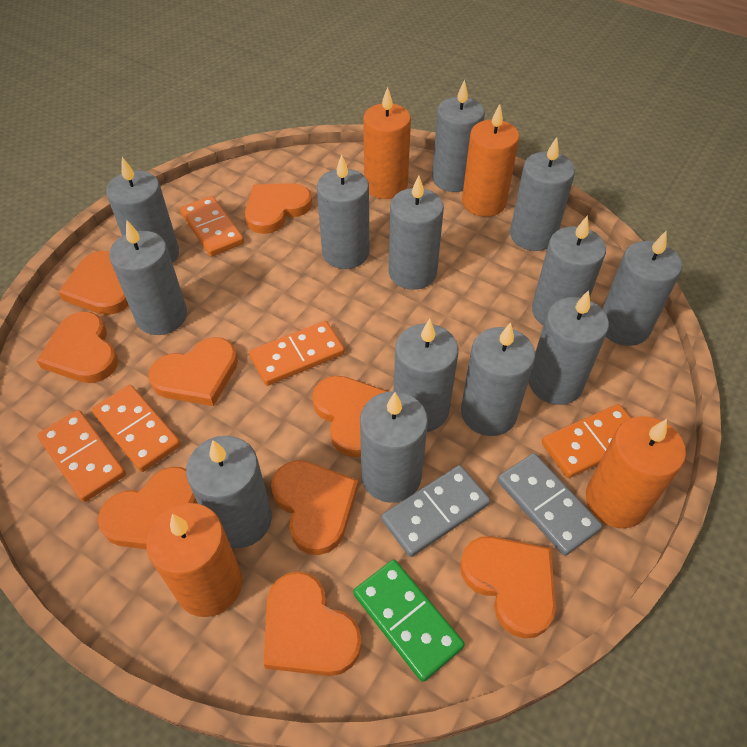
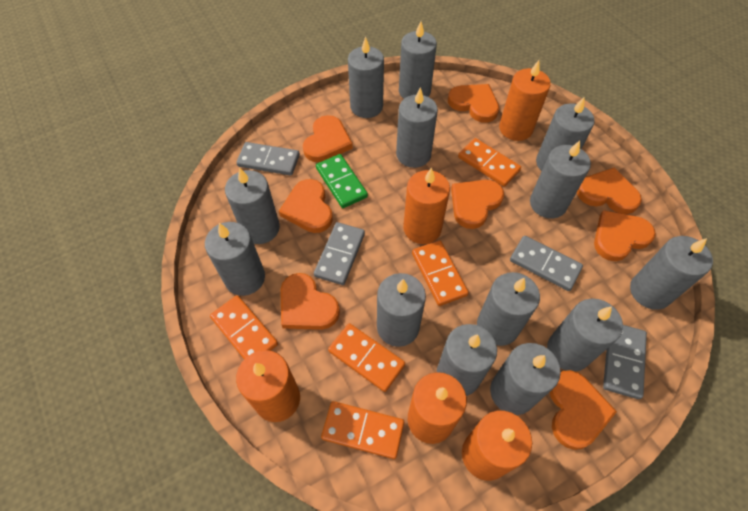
grey domino: [382,465,490,557] [498,453,602,556] = 2 -> [236,142,300,176] [314,222,365,285] [510,236,583,291] [603,325,647,399] = 4
orange candle: [146,503,242,617] [363,87,411,199] [462,104,519,217] [586,416,686,528] = 4 -> [236,350,300,422] [403,167,450,244] [408,372,467,444] [462,411,532,481] [499,60,551,141] = 5
orange heart: [37,312,118,383] [58,251,129,315] [98,467,198,549] [148,337,238,406] [245,183,312,234] [264,571,362,676] [271,460,358,555] [312,376,389,457] [460,536,556,638] = 9 -> [279,179,333,233] [280,273,340,330] [303,115,353,162] [448,84,499,123] [451,180,504,229] [550,370,617,450] [577,168,642,214] [594,210,656,261] = 8

